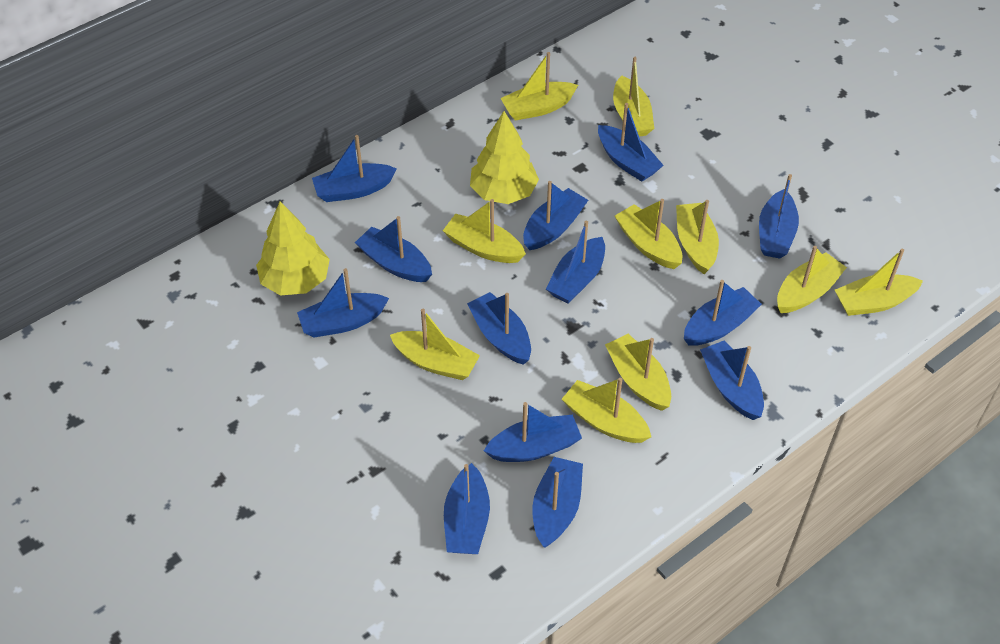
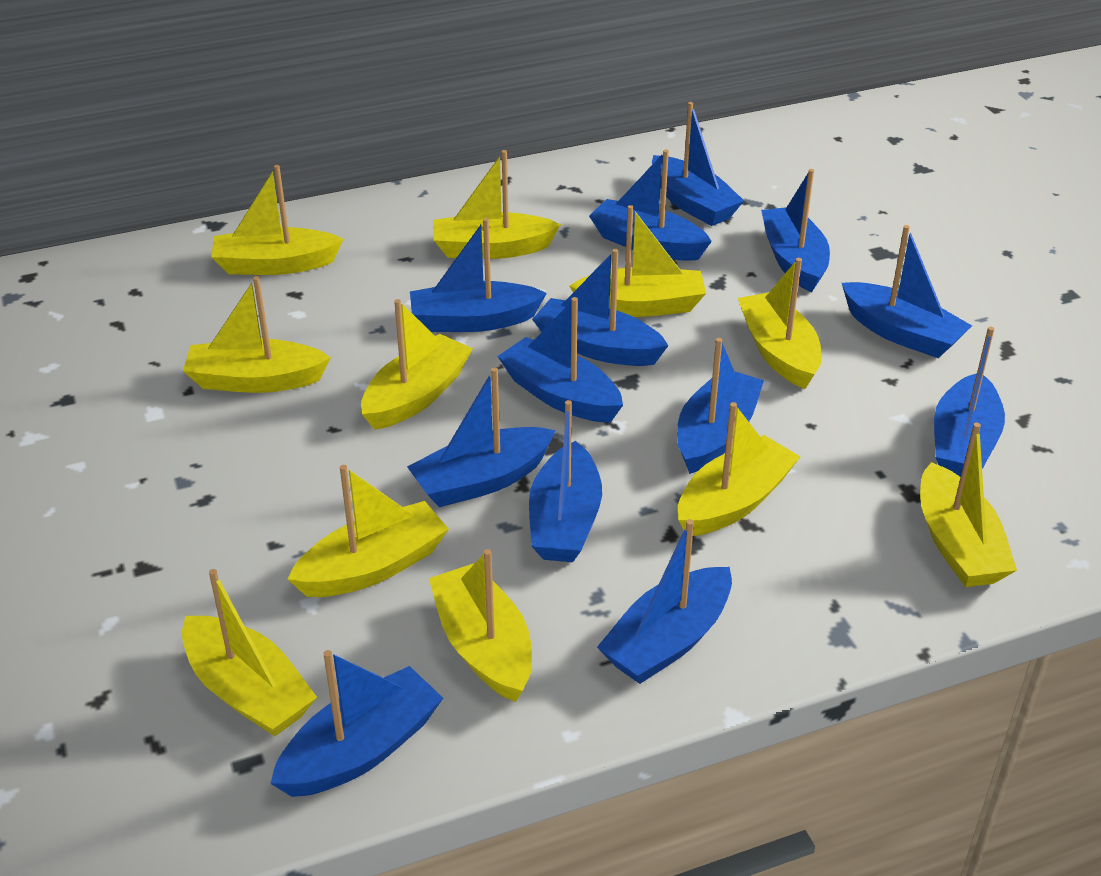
yellow boat: [390,309,480,380] [443,199,526,263] [500,52,578,120] [562,378,651,443] [605,334,671,411] [613,57,654,137] [615,199,682,269] [676,200,719,274] [777,246,847,313] [835,249,923,316] = 10 -> [182,569,317,736] [183,276,331,393] [211,165,343,275] [288,465,449,597] [361,299,473,430] [429,549,532,702] [433,150,561,259] [570,205,706,317] [678,402,800,536] [738,258,822,389] [920,423,1017,587] = 11
yellow tree: [256,202,330,296] [470,111,539,204] = 2 -> none = 0

